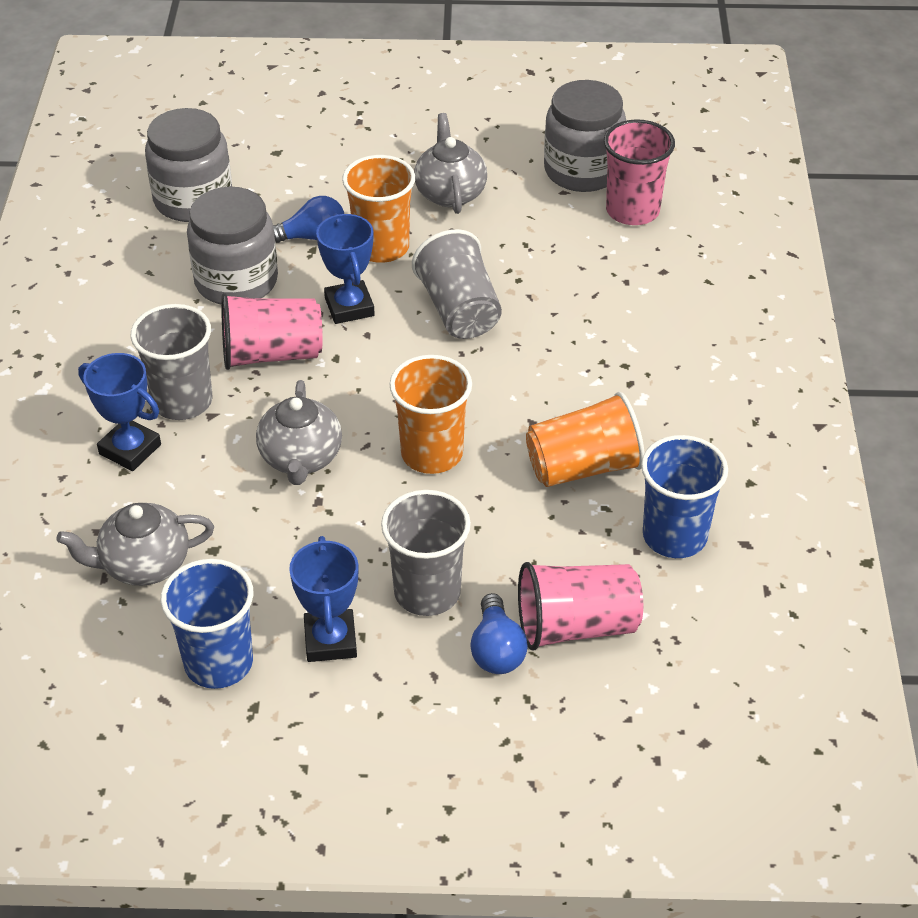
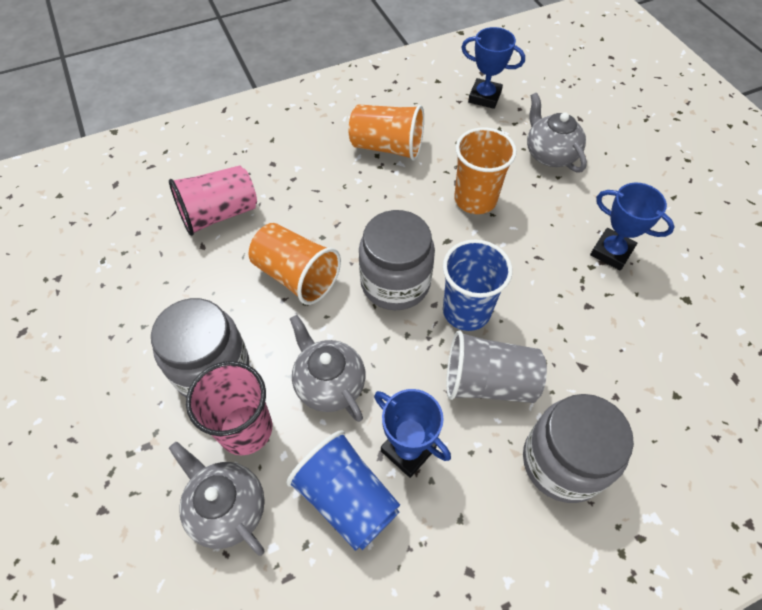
blue light bulb: [273,196,344,243] [470,593,528,674] = 2 -> none = 0
grey cup: [130,304,212,420] [381,490,471,616] [412,229,502,339] = 3 -> [446,331,547,403] = 1
pink cup: [221,293,323,370] [518,562,643,650] [604,119,675,225] = 3 -> [169,165,257,236] [186,361,272,455] = 2

